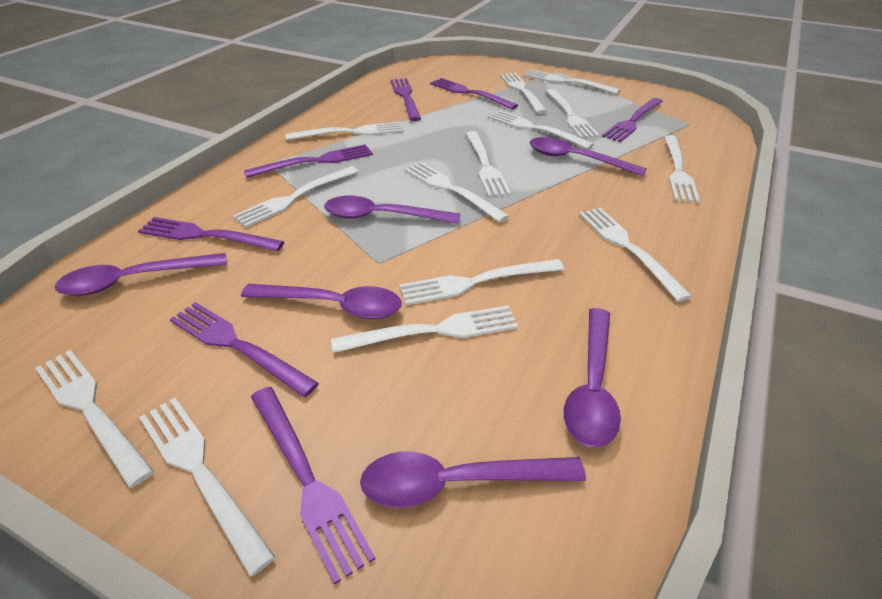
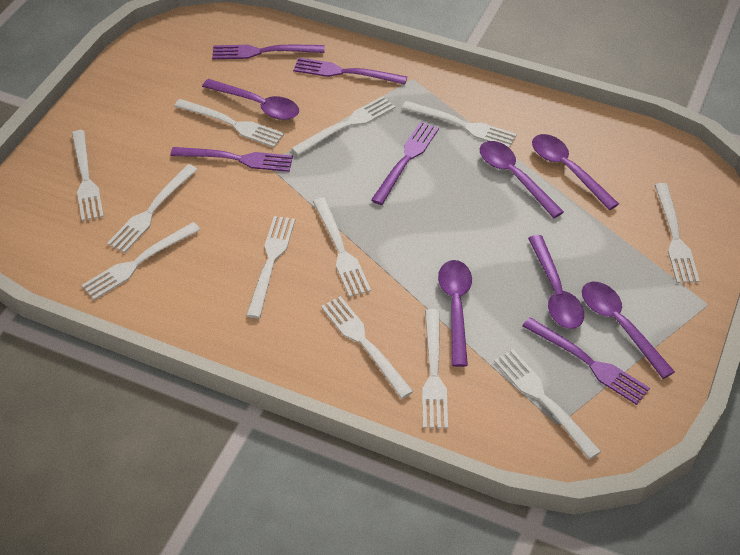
purple fork: [138,217,284,252] [170,302,319,397] [244,144,373,178] [251,387,376,585] [390,78,421,121] [430,78,518,109] [602,98,663,142] = 7 -> [170,147,293,172] [212,45,325,59] [293,57,407,85] [371,122,439,205] [522,317,650,405] = 5
white fork: [35,350,154,488] [139,398,275,576] [233,166,359,227] [285,122,404,141] [331,306,518,353] [399,259,565,305] [404,162,509,222] [466,131,511,197] [488,110,594,149] [500,73,548,114] [523,69,621,94] [546,89,599,138] [579,208,692,302] [664,135,700,203] = 14 -> [72,130,104,221] [81,222,200,300] [107,164,198,253] [174,99,284,147] [246,216,295,318] [291,96,395,156] [313,198,371,297] [321,296,414,399] [402,101,517,148] [422,309,448,429] [494,349,601,460] [655,183,700,283] = 12

